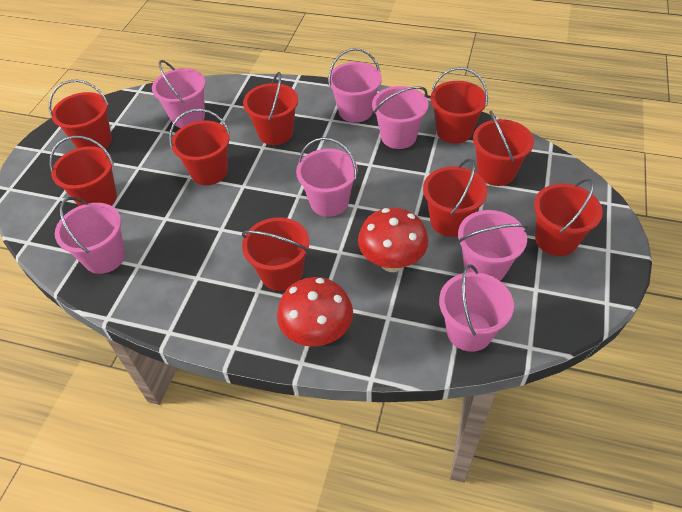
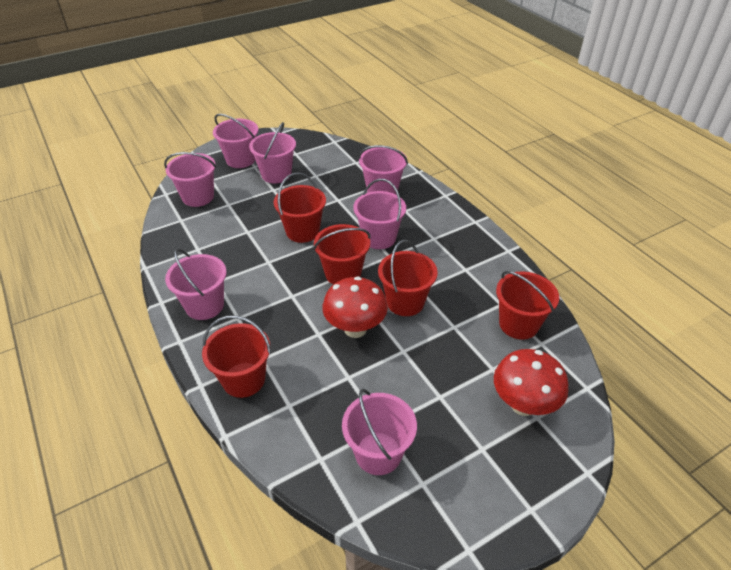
red bucket: [49,80,112,149] [49,136,117,206] [169,109,230,185] [242,217,309,291] [243,72,298,145] [423,158,488,237] [430,67,488,144] [473,110,534,186] [534,178,603,256] = 9 -> [202,315,271,398] [274,173,326,243] [313,224,370,284] [378,240,438,316] [496,271,559,340] = 5

